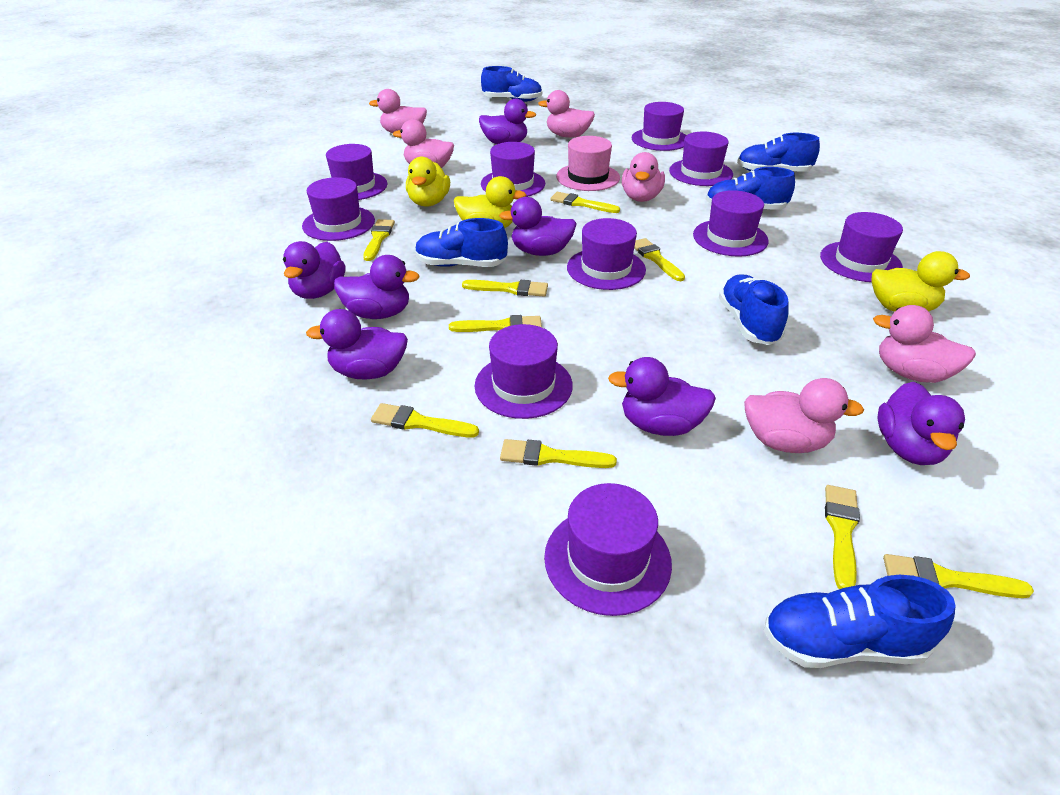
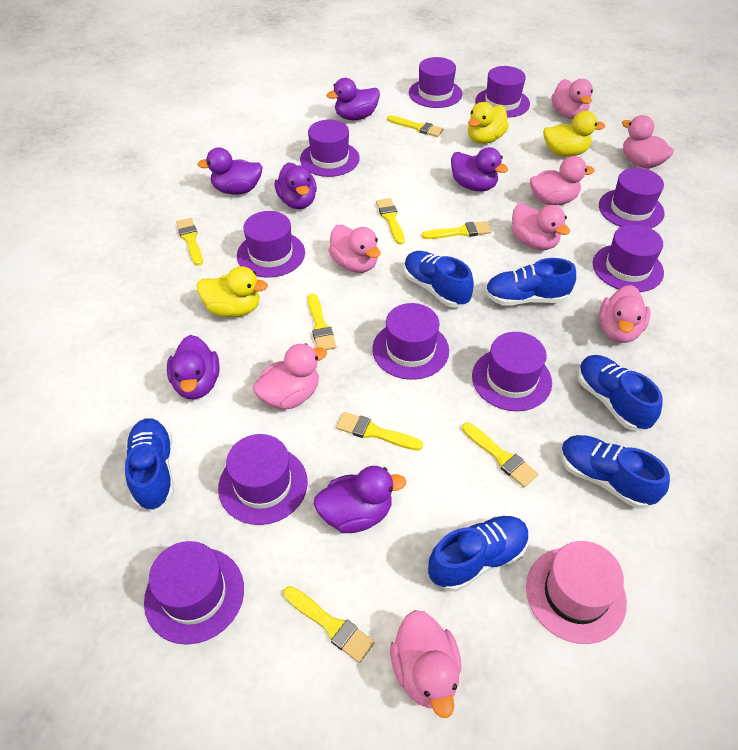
pink duck: [369,89,427,133] [393,119,454,168] [538,90,595,138] [622,152,665,202] [744,378,864,453] [873,305,976,383] = 6 -> [253,344,327,410] [328,225,381,273] [390,610,461,718] [512,204,570,250] [530,156,594,205] [551,79,593,119] [599,285,650,343] [622,115,674,168] = 8
purple duck: [283,241,346,299] [306,309,408,380] [334,255,420,319] [479,99,536,144] [499,197,577,256] [608,357,716,436] [878,382,965,465] = 7 -> [167,335,220,399] [197,147,263,195] [275,162,317,209] [314,466,406,533] [327,78,380,120] [451,147,508,191] = 6
yellow brush: [363,219,395,261] [371,403,479,437] [449,315,542,332] [462,280,548,297] [500,439,617,468] [550,192,620,213] [634,238,685,281] [825,485,860,589] [883,554,1034,598] = 9 -> [176,218,203,266] [283,586,374,663] [308,293,336,350] [336,412,423,451] [376,198,405,245] [387,115,444,137] [422,221,491,239] [462,423,538,487] = 8

